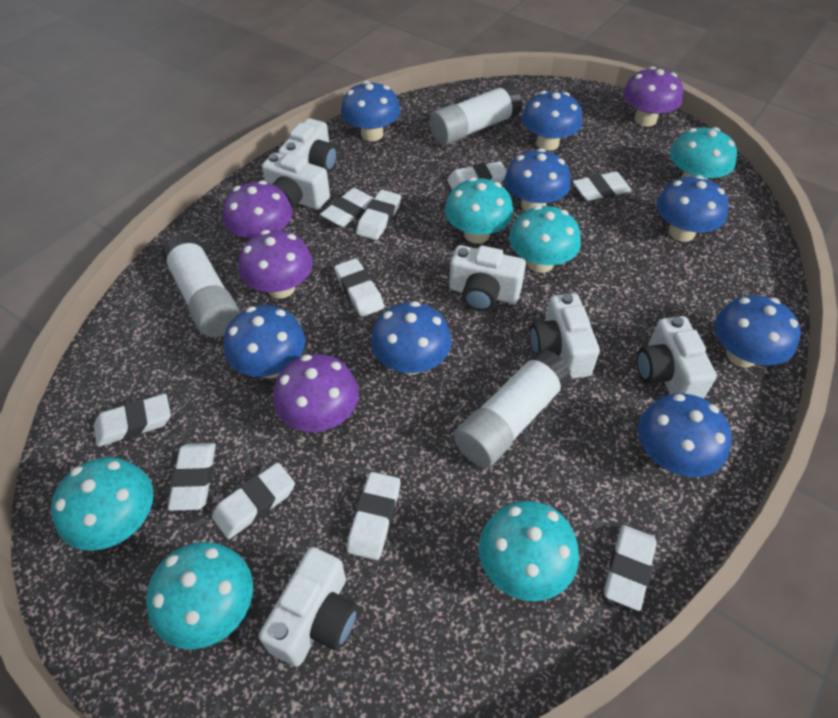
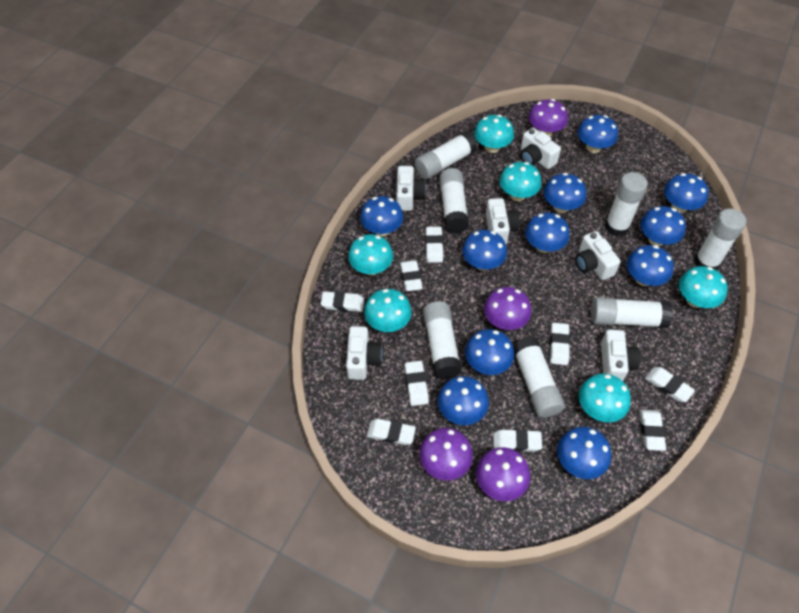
blue mushroom: [224,305,305,378] [341,81,401,141] [371,301,452,375] [505,148,571,211] [522,91,582,151] [638,393,732,477] [657,175,728,242] [714,295,801,367] = 8 -> [360,196,404,236] [438,376,489,425] [462,230,507,271] [465,329,514,375] [525,213,570,253] [544,173,586,213] [557,427,611,479] [578,115,618,153] [627,245,674,286] [640,206,686,246] [664,173,708,213] = 11
white eraser: [94,394,171,447] [168,443,216,511] [212,463,295,539] [320,188,374,227] [334,258,384,317] [347,472,400,560] [356,190,401,240] [447,161,507,190] [573,171,632,201] [604,525,657,611] = 10 -> [321,291,364,312] [367,419,416,445] [400,260,423,291] [404,361,429,406] [426,227,443,263] [493,429,542,452] [550,323,570,365] [639,410,666,451] [645,367,695,402] = 9
white glue stick: [161,233,240,338] [430,83,523,145] [454,349,572,468] = 3 -> [415,131,478,179] [423,301,461,379] [439,168,469,233] [513,337,565,418] [591,297,673,328] [605,172,648,236] [694,208,746,270] = 7

